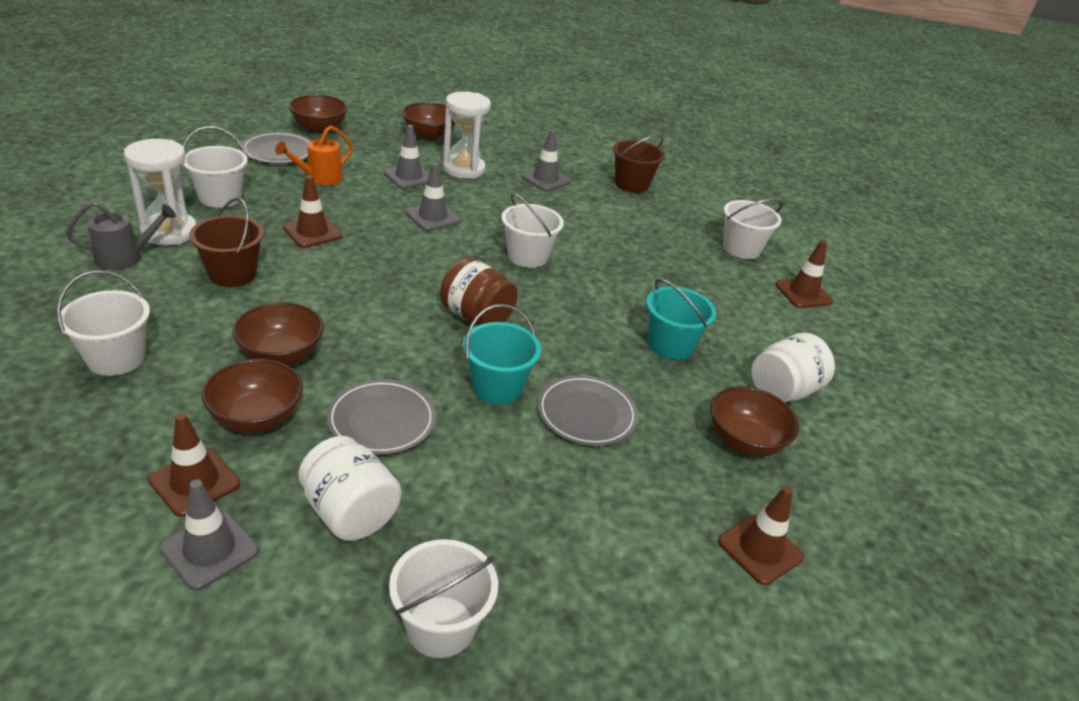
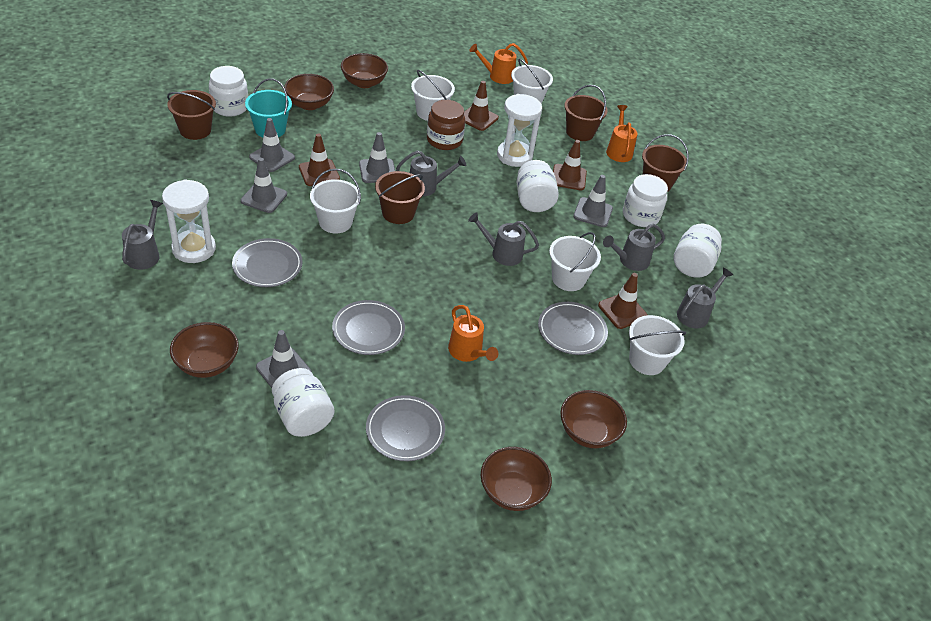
brown bucket: [189,198,264,287] [613,135,665,193] = 2 -> [167,90,216,140] [375,171,425,224] [564,85,608,141] [642,134,689,192] = 4
grey plate: [241,132,311,164] [326,379,436,455] [537,375,638,446] = 3 -> [232,238,303,287] [332,300,405,355] [366,395,445,461] [538,302,608,355] = 4
grey traffic cone: [159,479,259,591] [383,125,429,189] [405,163,461,231] [521,130,571,191] = 4 -> [241,158,287,213] [249,118,295,172] [256,330,312,388] [359,132,395,183] [573,175,613,227] = 5
grey watering can: [66,201,176,270] = 1 -> [122,200,163,270] [396,150,466,196] [468,212,539,266] [603,224,665,271] [677,267,733,329] = 5
orange watering can: [275,126,353,185] = 1 -> [448,305,498,362] [469,43,528,84] [606,105,638,162] = 3
turquoise bucket: [463,304,541,404] [646,279,716,360] = 2 -> [245,78,292,137] = 1
white jar: [298,436,402,541] [751,333,835,403] = 2 -> [209,66,248,117] [272,368,334,437] [517,160,559,212] [623,174,668,227] [674,224,722,278] = 5

